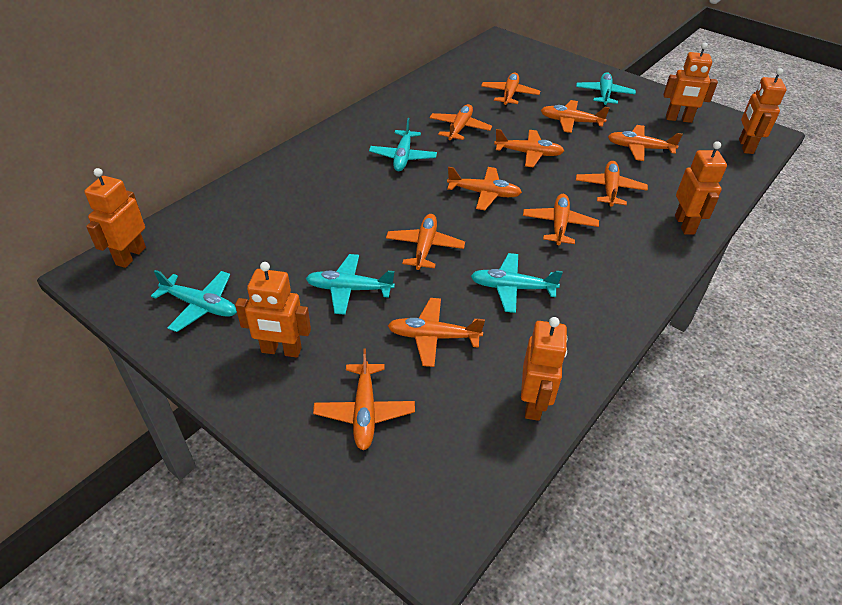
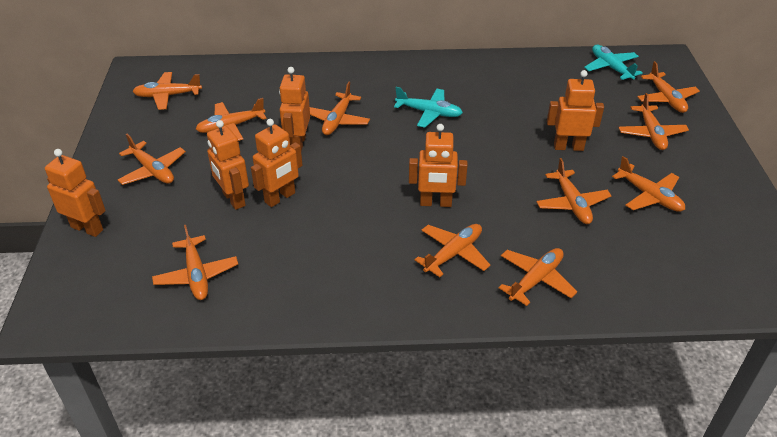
turquoise plane: [151,270,237,332] [306,254,395,315] [369,118,437,171] [471,253,563,313] [576,72,636,106] = 5 -> [394,87,463,128] [584,45,643,81] = 2

